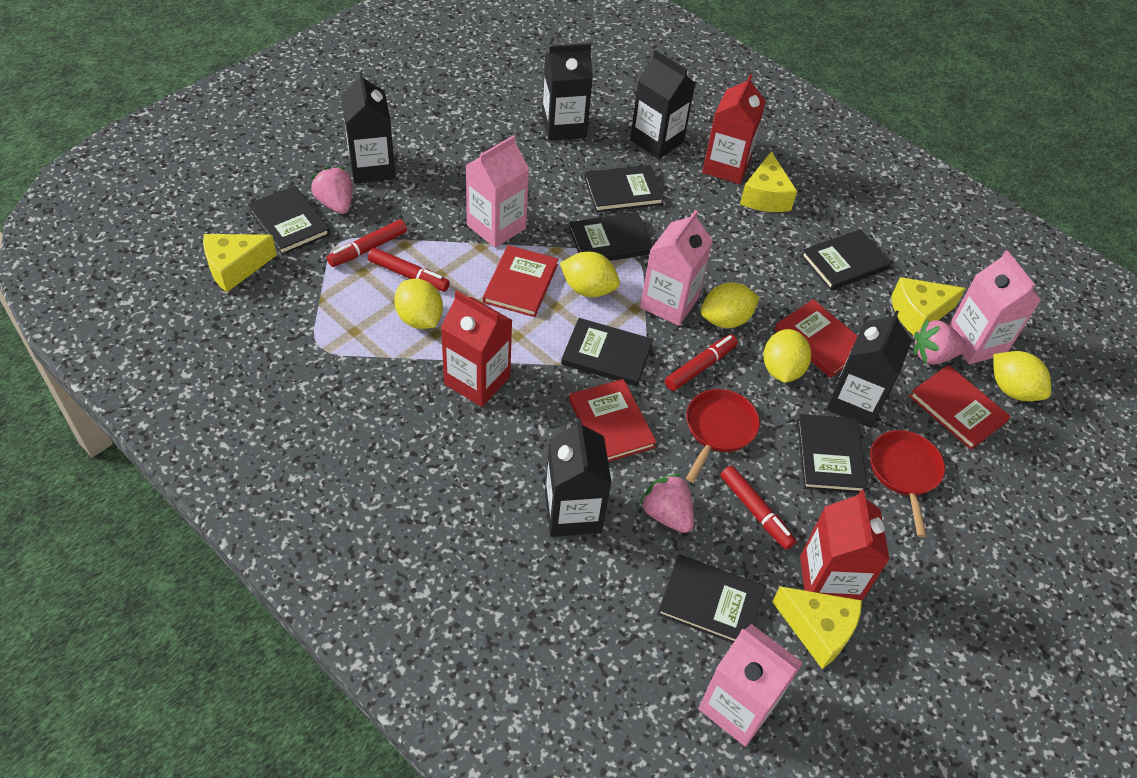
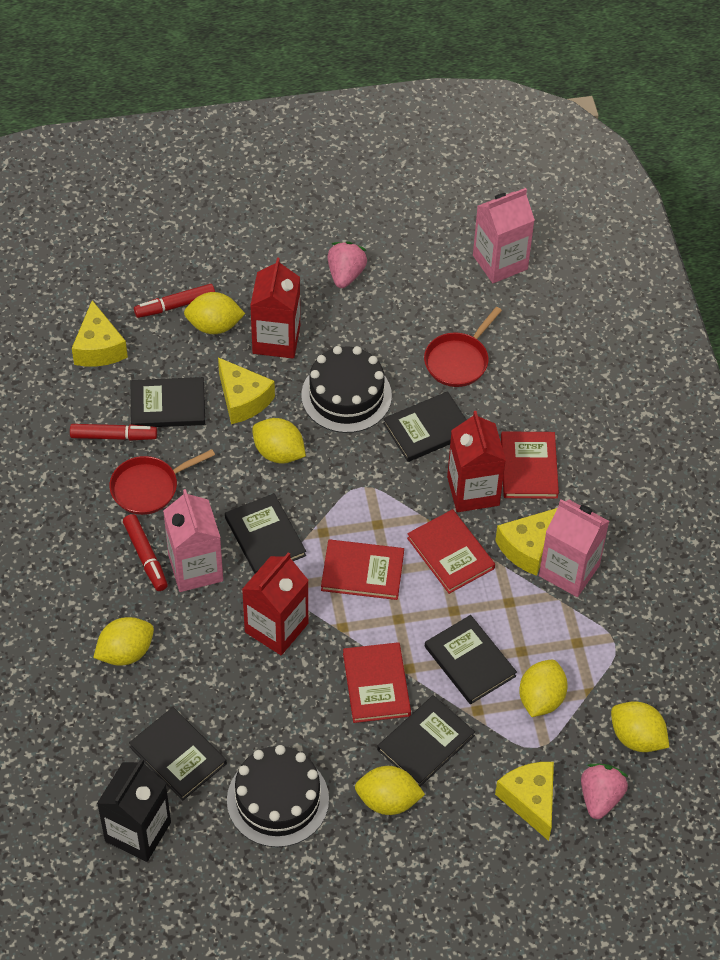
black book: [247,186,330,255] [561,318,653,386] [569,212,653,261] [584,165,664,212] [657,555,766,643] [797,414,867,493] [801,229,891,291] = 7 -> [129,707,227,801] [131,377,205,427] [225,493,306,573] [377,695,475,787] [383,391,466,462] [425,615,517,704] = 6
black cake: none = 0 -> [227,745,329,847] [301,346,392,433] = 2
black carton: [341,71,395,184] [542,43,593,141] [545,418,612,537] [630,50,695,159] [826,310,912,428] = 5 -> [97,759,171,862] = 1
pink carton: [465,135,529,248] [640,210,713,326] [698,624,803,747] [949,250,1041,364] = 4 -> [163,489,223,592] [473,188,535,283] [539,499,609,597] = 3
pink strawberry: [311,166,353,214] [639,473,694,533] [914,319,966,365] = 3 -> [328,241,367,288] [581,764,628,819] = 2
red marker: [327,220,407,267] [368,248,450,292] [665,334,738,391] [720,465,796,550] = 4 -> [70,424,157,441] [123,514,168,591] [134,284,215,318] = 3
yellow lemon: [394,279,443,329] [560,252,620,297] [701,282,760,328] [763,329,811,383] [993,351,1051,401] = 5 -> [93,617,154,666] [184,292,245,334] [252,418,306,464] [355,766,425,815] [519,660,568,717] [611,701,669,752] = 6

